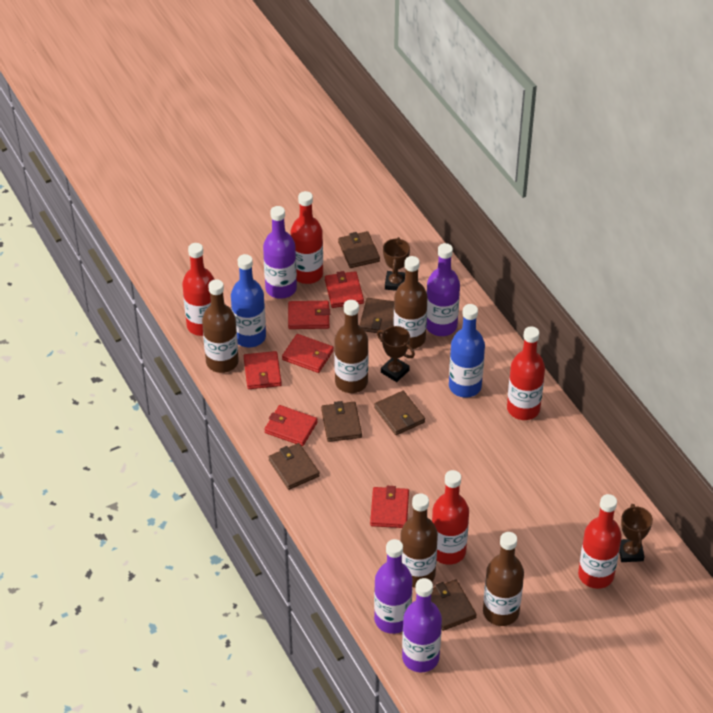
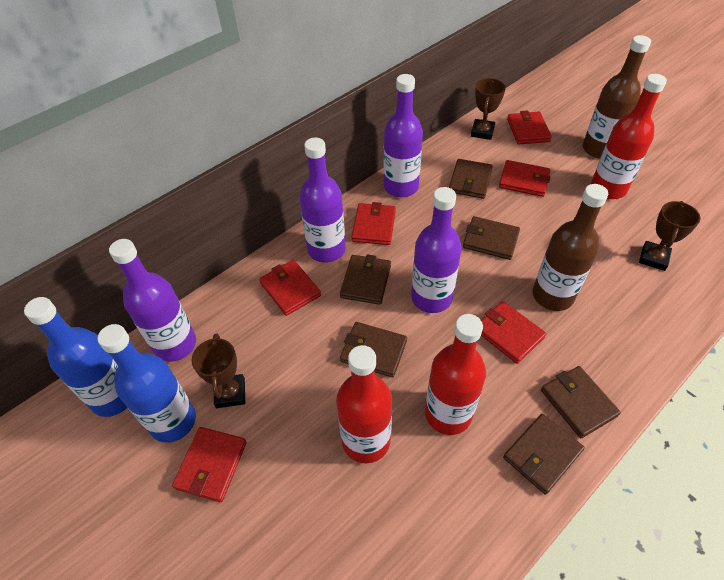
brown bottle: [202,279,239,373] [334,300,368,393] [393,256,428,349] [400,493,438,588] [483,532,524,626] = 5 -> [533,184,608,311] [583,35,651,159] = 2
red bottle: [182,243,215,336] [291,191,323,284] [432,470,469,565] [507,326,545,420] [578,494,622,589] = 5 -> [336,345,392,463] [425,314,486,435] [591,74,667,199] = 3

